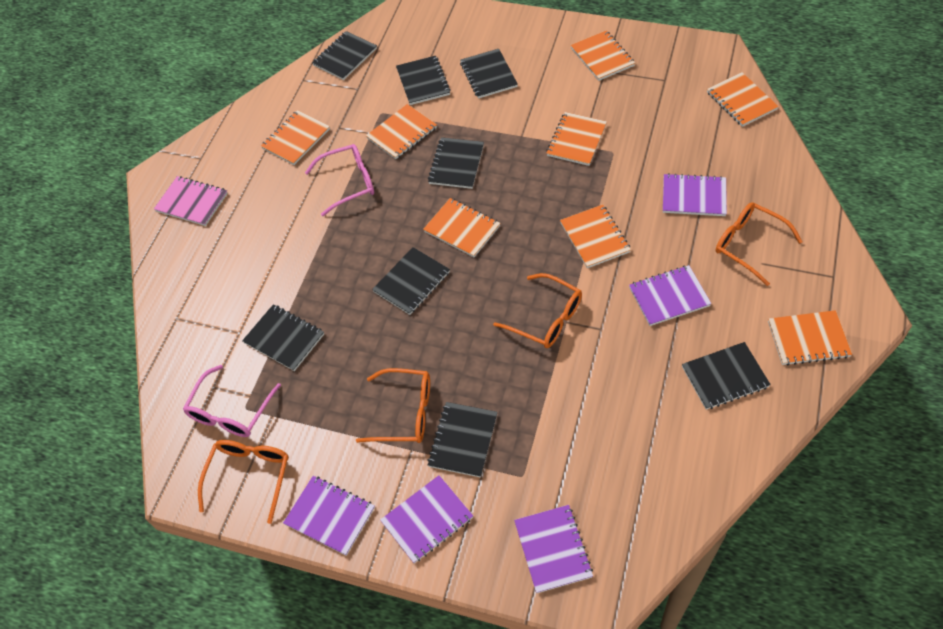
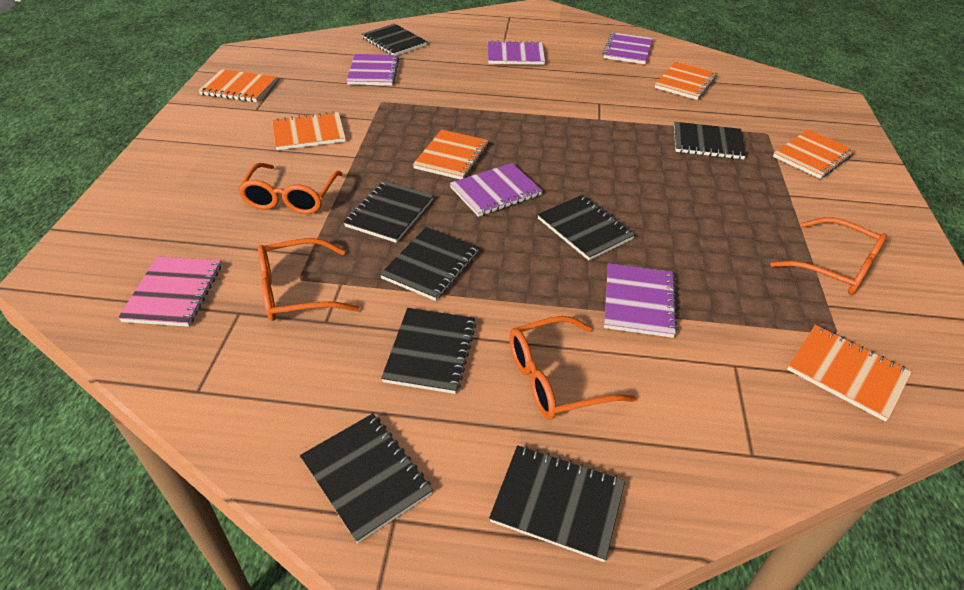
orange notebook: [261,110,330,165] [366,104,437,159] [423,198,500,257] [546,112,607,166] [560,204,631,268] [571,31,635,81] [707,72,779,127] [768,310,852,365] = 8 -> [198,69,277,102] [272,111,346,150] [413,130,489,179] [655,62,717,100] [773,130,855,179] [787,325,912,422] = 6
pink glasses: [183,365,281,437] [305,144,374,216] = 2 -> none = 0

